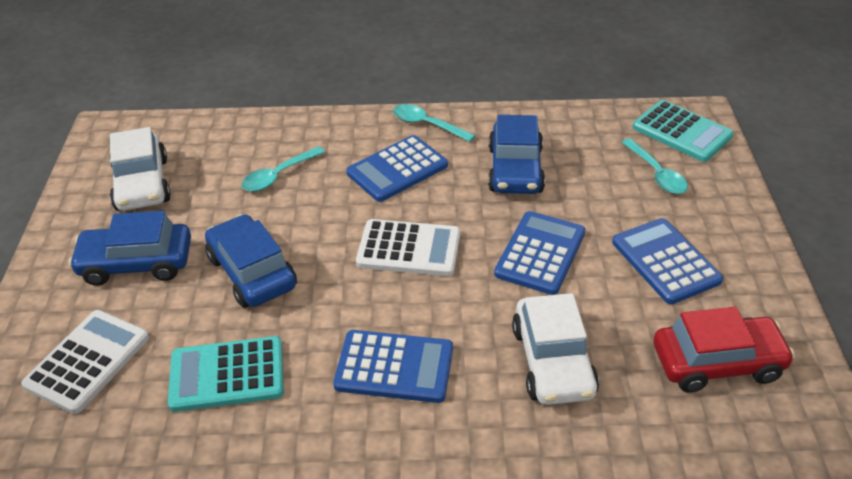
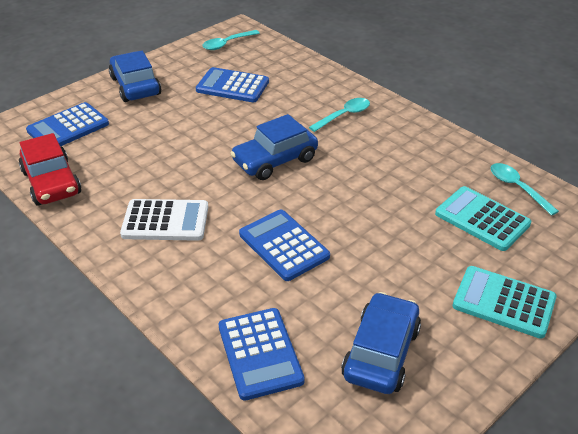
white calculator: [21,310,149,414] [356,219,460,276] = 2 -> [120,199,208,241] = 1
white car: [109,127,171,211] [512,293,599,405] = 2 -> none = 0

